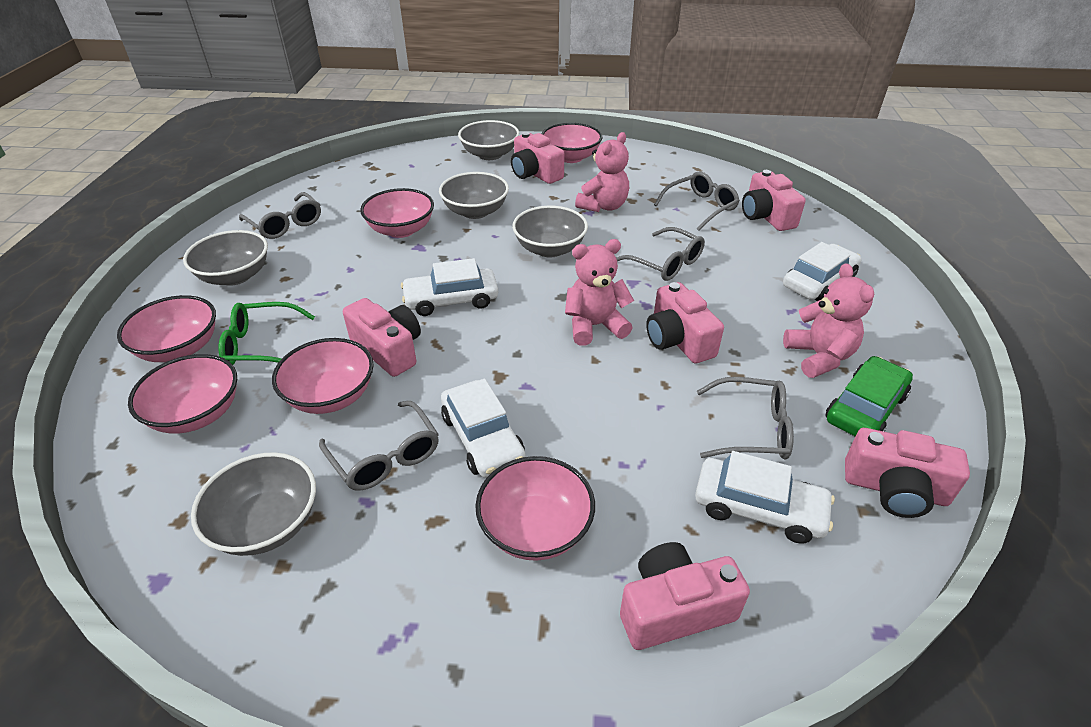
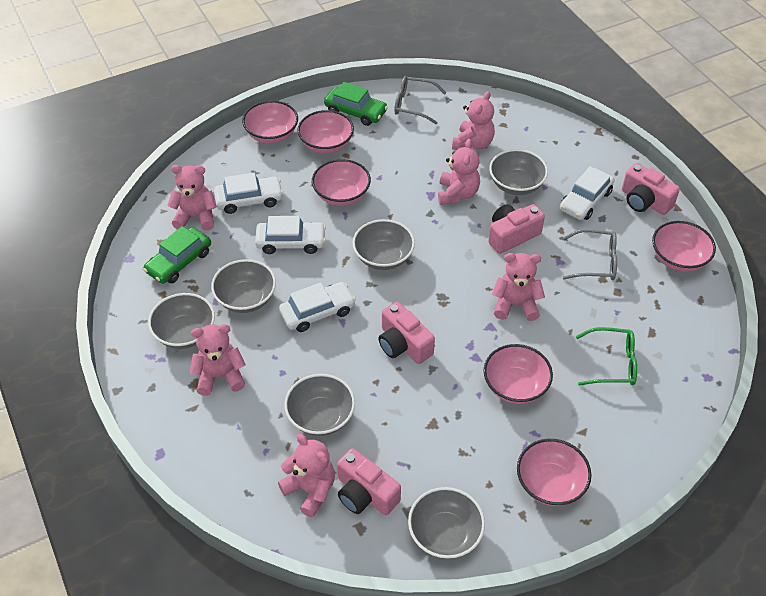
green car: [826,356,913,437] = 1 -> [143,226,211,284] [324,82,388,126] = 2
grey bowl: [183,230,268,286] [191,452,316,556] [439,172,509,219] [458,120,519,160] [512,206,588,257] = 5 -> [148,293,215,349] [211,259,276,313] [284,374,355,436] [352,219,415,270] [408,487,485,559] [489,149,548,195] = 6
grey glasses: [239,192,321,239] [319,401,439,491] [616,227,705,281] [654,172,740,231] [697,377,794,460] = 5 -> [394,76,446,124] [563,229,617,280] = 2
pink camera: [343,298,421,377] [511,132,565,184] [620,542,750,650] [646,282,724,364] [742,170,806,231] [845,428,970,518] = 6 -> [337,448,401,515] [378,302,435,364] [488,204,545,254] [622,163,680,215] = 4
pink teddy bear: [565,239,634,346] [575,132,629,212] [783,263,874,378] = 3 -> [167,165,217,231] [190,324,246,396] [278,434,335,517] [438,139,480,205] [452,91,495,150] [492,253,545,321] = 6

